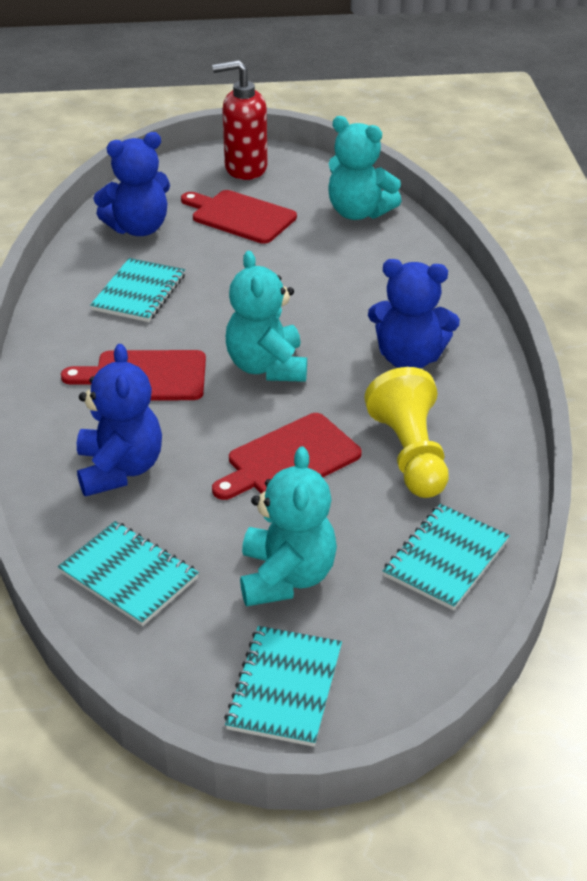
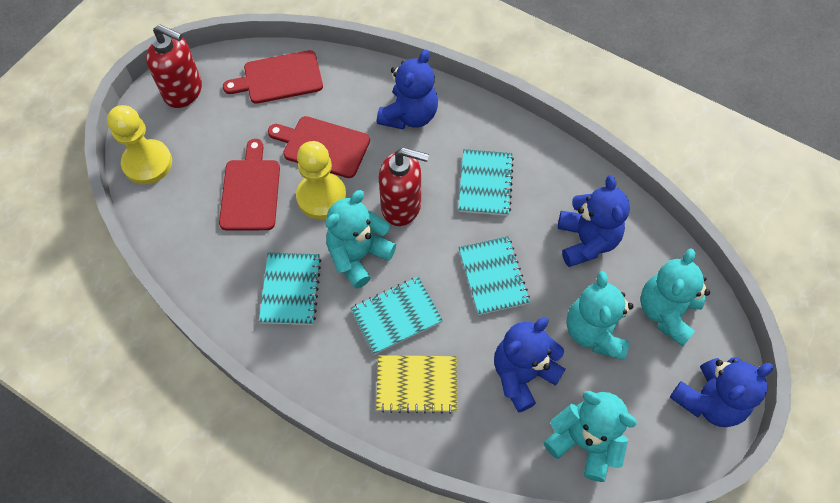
blue teddy bear: [77,344,162,497] [93,132,170,236] [368,259,460,369] = 3 -> [377,50,438,130] [494,317,565,412] [558,175,630,267] [670,357,773,427] = 4
red soap dispenser: [212,60,268,180] = 1 -> [146,24,202,108] [379,148,429,226] = 2
turquoise teddy bear: [226,251,307,382] [240,447,337,606] [328,116,402,220] = 3 -> [326,190,396,289] [544,391,637,482] [567,271,633,360] [640,248,710,346] = 4
yellow notebook: none = 0 -> [376,355,457,414] = 1
yellow pawn: [364,367,449,498] = 1 -> [107,105,172,184] [296,141,347,219] = 2

